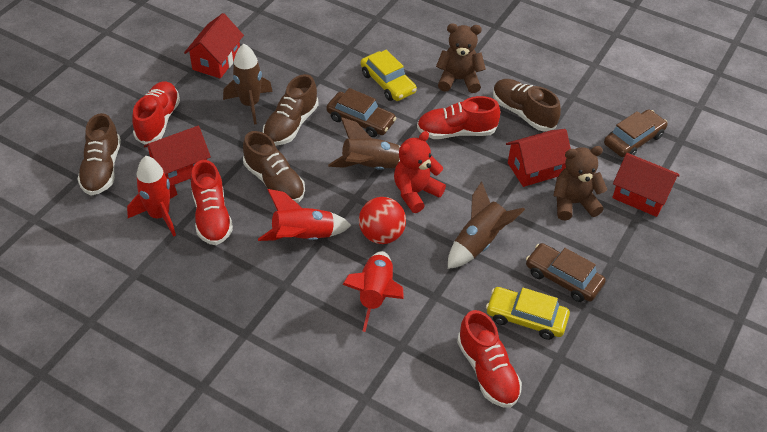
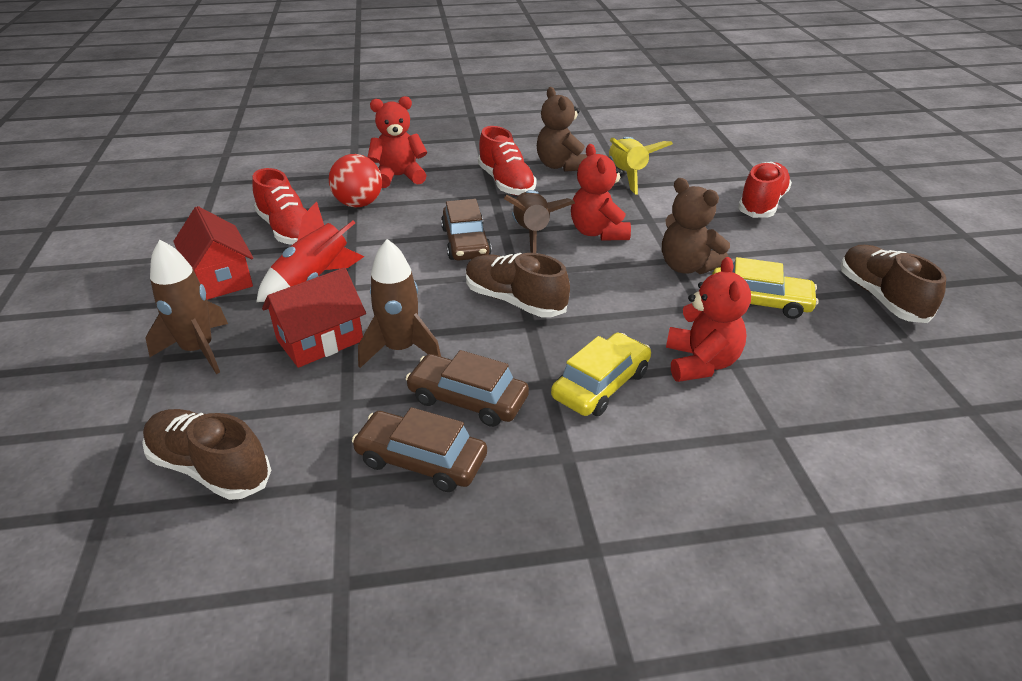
brown shoe: [77,113,121,196] [243,131,305,203] [263,74,319,146] [493,79,561,131] = 4 -> [142,409,271,500] [466,253,570,317] [841,245,946,323] = 3
red house: [144,126,211,185] [184,13,244,78] [506,129,571,187] [612,153,680,217] = 4 -> [173,206,253,300] [262,268,366,368] = 2
red rocket: [127,156,178,236] [258,189,352,241] [342,251,403,332] = 3 -> [256,201,365,302] = 1
red shoe: [132,81,180,145] [191,160,233,245] [417,96,500,139] [457,310,522,408] = 4 -> [252,168,307,245] [478,126,537,196] [738,162,792,218] = 3
red teddy bear: [394,131,446,213] = 1 -> [368,96,427,188] [571,144,631,241] [666,257,751,382] = 3
yellow rocket: none = 0 -> [609,137,673,195] = 1

